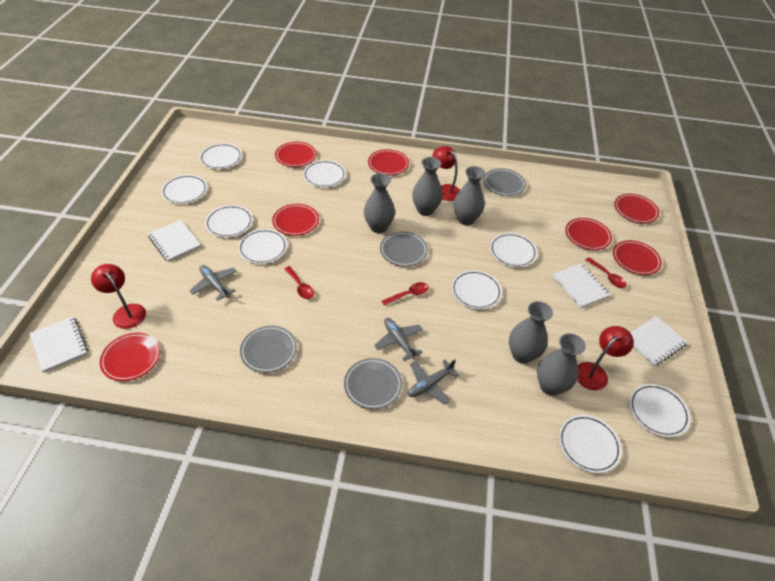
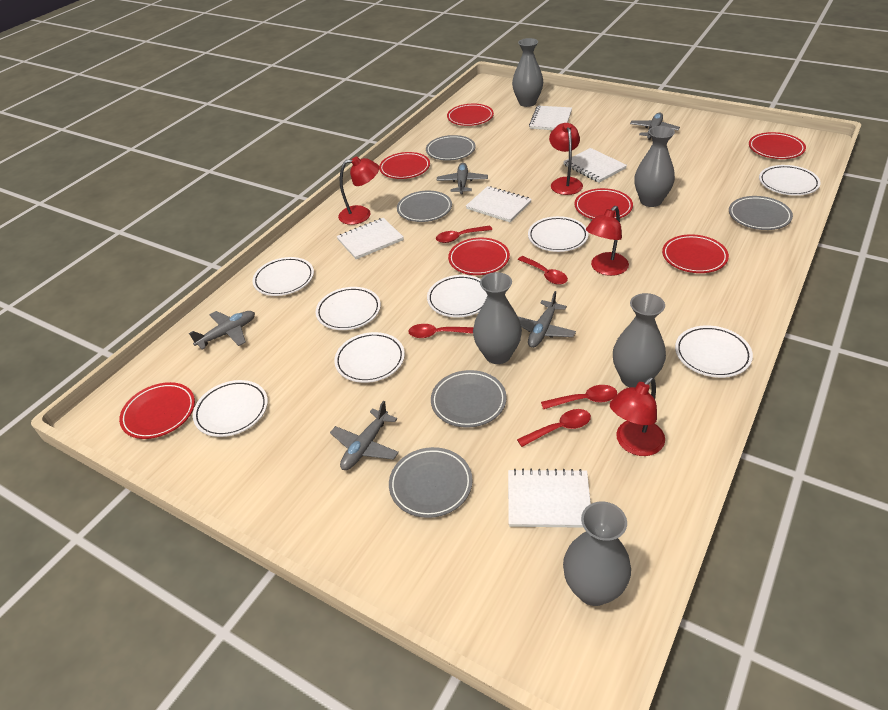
grey plane: [189,265,237,301] [374,318,423,361] [408,359,459,404] = 3 -> [189,311,255,350] [330,401,399,470] [437,163,488,194] [518,291,576,348] [630,112,680,140] = 5
grey plate: [240,326,297,373] [344,358,402,409] [380,232,428,266] [483,168,526,196] = 4 -> [389,447,473,518] [397,191,452,222] [426,135,476,161] [431,370,507,428] [729,196,793,230] = 5
red lamp: [91,264,146,329] [433,146,460,201] [577,326,634,391] = 3 -> [338,156,379,225] [549,123,583,195] [586,206,629,276] [610,377,665,456] = 4
red spoon: [284,266,314,299] [382,282,429,306] [586,257,627,288] = 3 -> [408,324,474,338] [436,225,492,243] [517,409,591,447] [518,256,568,285] [541,385,617,409] = 5
white notebook: [30,316,88,373] [148,220,201,262] [553,263,610,308] [630,316,688,366] = 4 -> [336,218,404,259] [466,186,532,222] [508,469,591,528] [529,106,572,130] [563,148,627,183] = 5
white plate: [161,175,207,204] [199,143,242,169] [205,205,253,238] [238,229,287,264] [303,160,346,188] [451,270,502,309] [490,233,537,267] [559,415,622,473] [629,384,690,437] = 9 -> [193,380,268,437] [252,257,314,296] [316,287,381,330] [334,332,405,383] [427,275,488,318] [528,216,589,252] [675,325,753,378] [759,165,821,196] = 8

